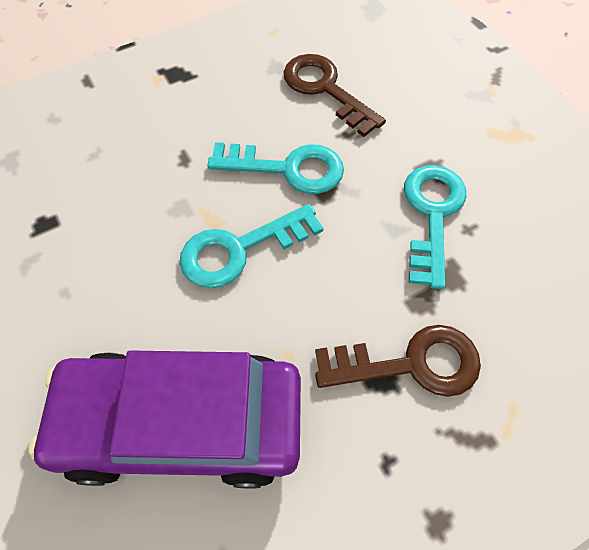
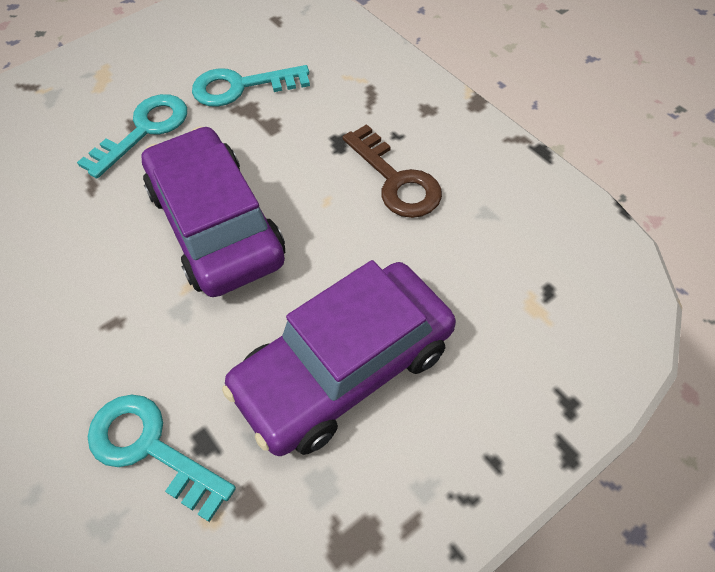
brown key: [284,54,386,137] [315,325,481,397] = 2 -> [343,124,442,218] = 1
purple car: [29,350,301,489] = 1 -> [141,126,285,297] [222,260,456,456] = 2

